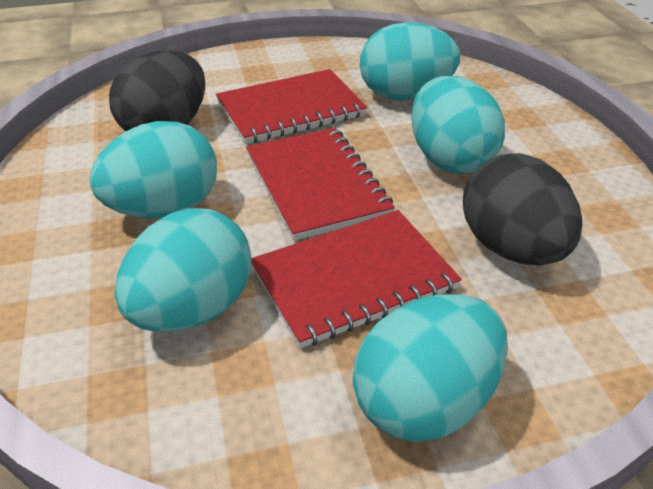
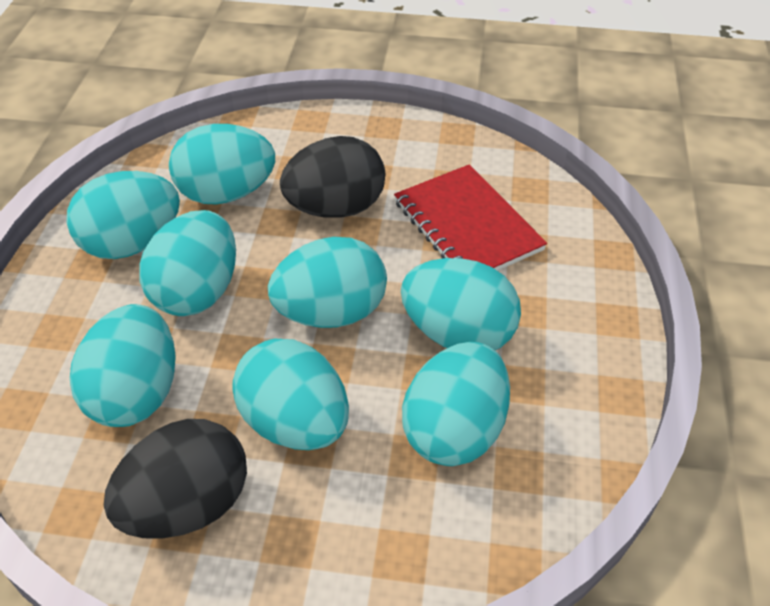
red notebook: [216,69,367,144] [246,128,395,240] [251,210,462,348] = 3 -> [394,164,547,271] = 1
turquoise egg: [89,121,217,218] [115,208,252,332] [353,294,508,442] [360,22,460,100] [411,76,505,174] = 5 -> [67,171,180,259] [70,304,176,427] [139,210,236,316] [169,124,275,204] [232,339,349,450] [268,237,387,328] [401,258,521,350] [402,341,510,466] = 8

